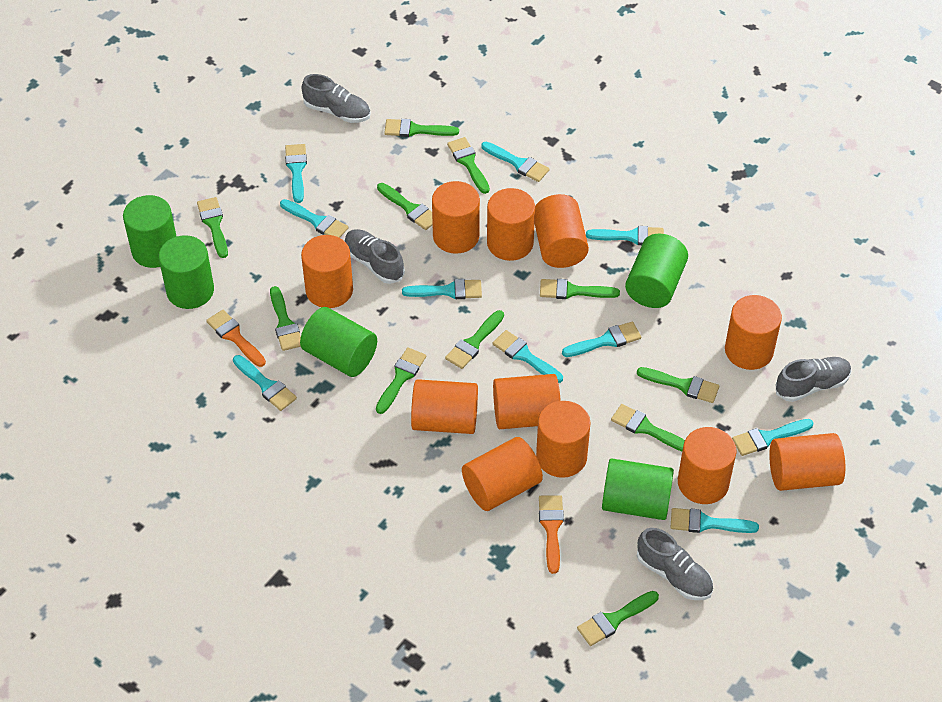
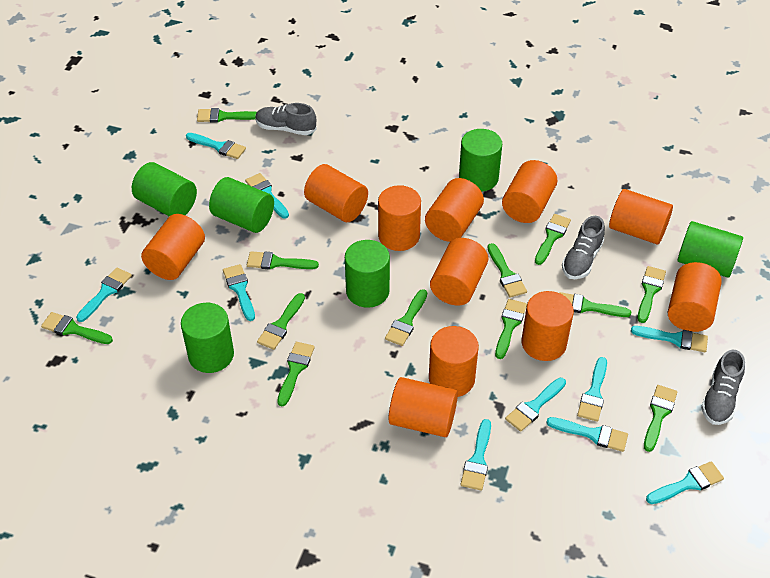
green brush: [197,197,228,258] [270,286,301,351] [376,347,426,414] [377,183,433,230] [384,119,459,137] [445,310,504,369] [447,137,490,194] [540,279,620,299] [577,591,659,646] [611,404,685,451] [637,367,719,403] = 11 -> [41,312,113,344] [197,108,257,122] [247,251,319,269] [257,293,305,350] [277,342,315,407] [385,289,427,346] [487,243,527,298] [495,299,527,359] [535,214,571,265] [559,292,631,317] [638,266,666,323] [644,385,677,452] = 12
green cylinder: [123,195,177,268] [158,235,214,309] [300,307,377,377] [602,458,674,520] [625,234,688,308] = 5 -> [132,162,197,217] [181,303,234,373] [209,177,274,233] [345,240,390,308] [459,129,502,192] [678,221,743,278] = 6
grey shoe: [301,74,371,123] [345,229,405,284] [637,528,713,600] [776,357,851,402] = 4 -> [255,103,317,135] [562,216,605,279] [701,350,745,425] = 3
orange brush: [206,310,266,367] [539,495,564,574] = 2 -> none = 0

